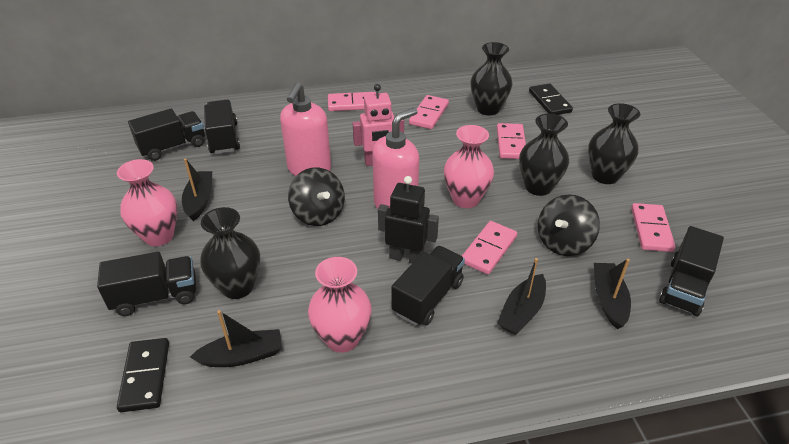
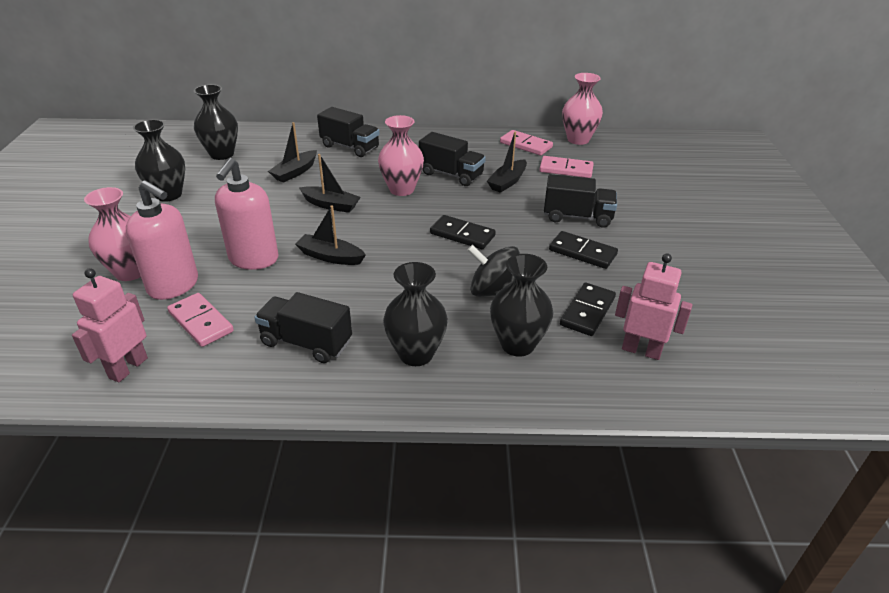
black domino: [117,338,169,412] [529,84,573,115] = 2 -> [430,215,496,249] [549,231,618,269] [560,283,616,336] = 3
black robot: [378,176,439,264] = 1 -> none = 0
black spinning top: [288,168,345,226] [538,194,600,256] = 2 -> [467,245,520,297] = 1
black truck: [97,252,196,316] [128,109,205,161] [204,100,240,154] [392,246,465,326] [659,226,724,316] = 5 -> [254,292,352,363] [317,107,380,157] [419,132,486,186] [544,174,617,228] = 4
pink domino: [328,92,376,111] [409,95,449,129] [462,221,517,274] [497,123,526,159] [631,203,676,252] = 5 -> [167,293,234,347] [500,130,553,156] [539,156,594,178] = 3
pink robot: [353,84,404,166] = 1 -> [72,268,148,382] [615,253,692,360] = 2

